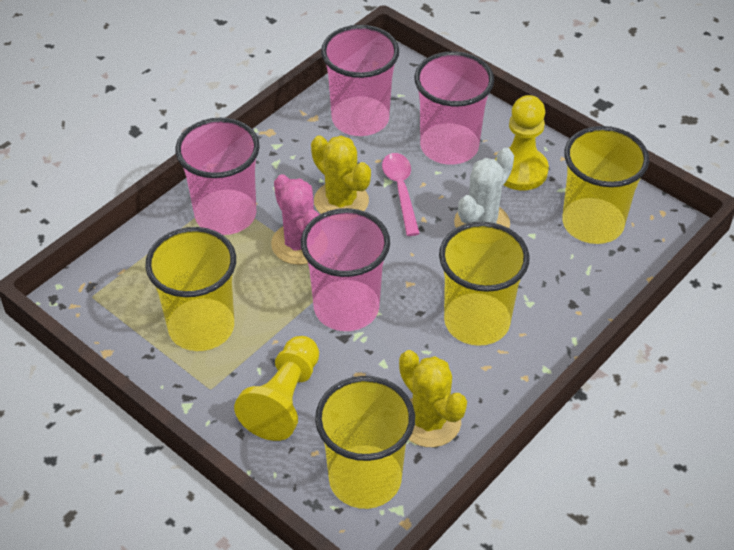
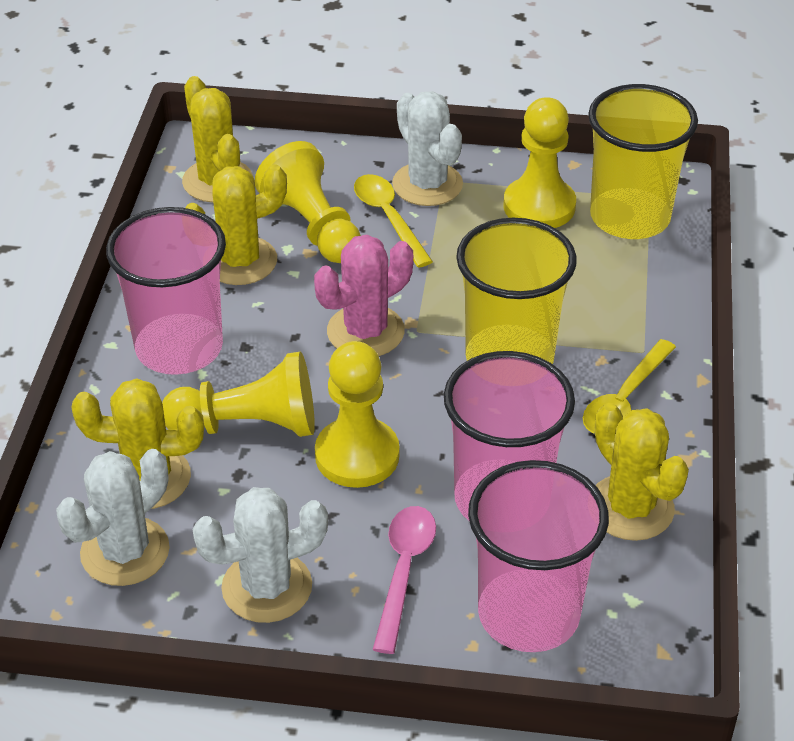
pink cup: [175,118,260,235] [301,208,390,331] [321,25,399,136] [414,51,494,165] = 4 -> [106,207,226,375] [444,351,575,520] [468,460,609,652] = 3
white cactus: [454,148,514,228] = 1 -> [56,449,170,586] [193,487,328,623] [392,91,463,206] = 3
yellow cactus: [311,135,371,214] [399,350,467,447] = 2 -> [71,378,204,509] [182,76,253,203] [185,164,287,285] [594,403,689,541] = 4
yellow cup: [145,227,236,351] [315,376,415,509] [439,222,530,346] [562,126,649,244] = 4 -> [456,218,577,364] [588,84,698,239] = 2
yellow pawn: [234,336,319,441] [495,95,549,191] = 2 -> [162,351,315,437] [255,141,361,263] [315,341,400,488] [504,97,576,228] = 4
yellow spoon: none = 0 -> [354,174,433,268] [583,339,676,434] = 2

